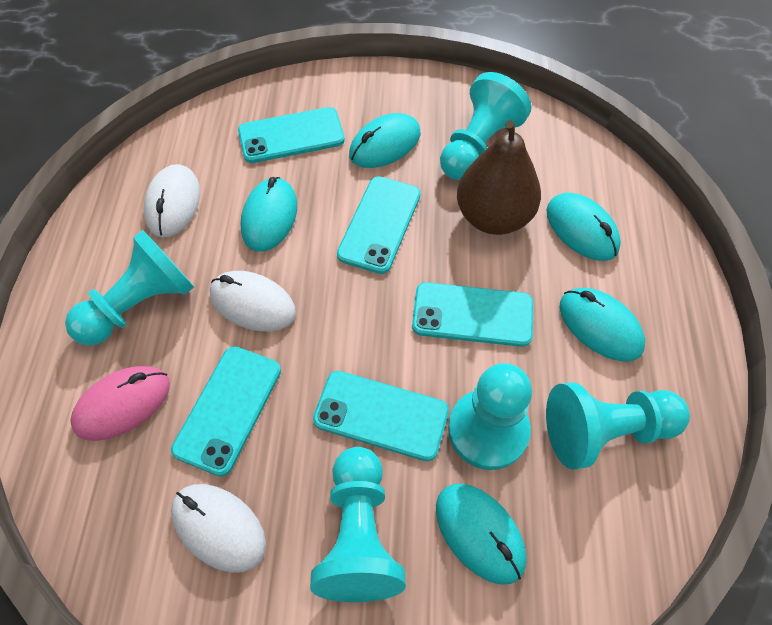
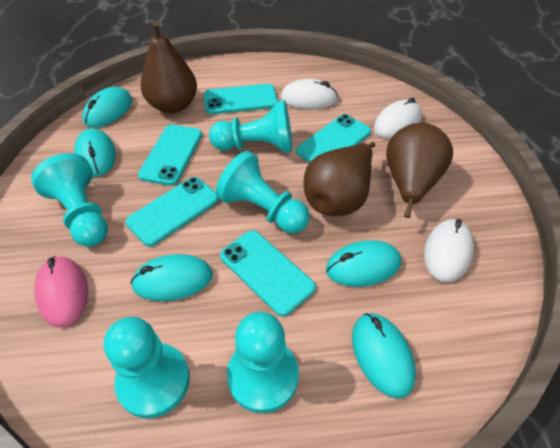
brown pear: [457,120,541,235] = 1 -> [141,21,197,113] [304,142,376,216] [386,123,453,218] = 3

